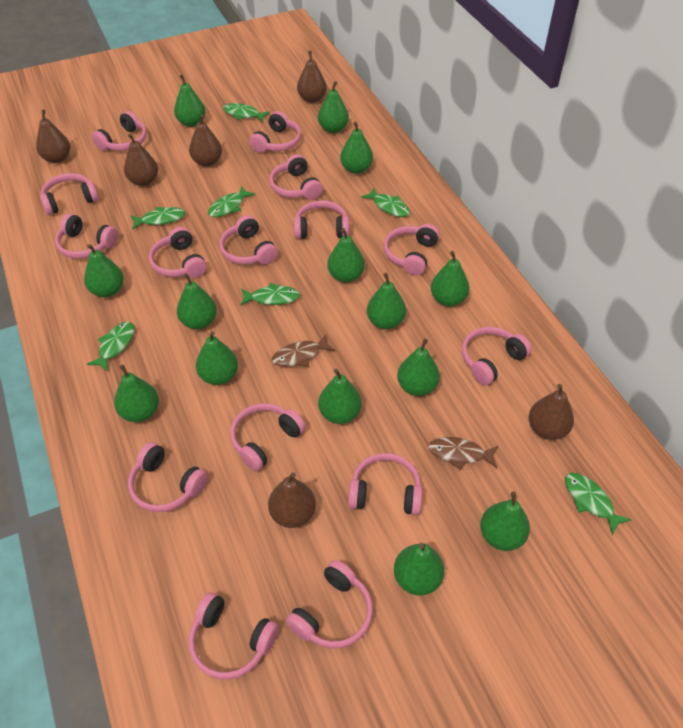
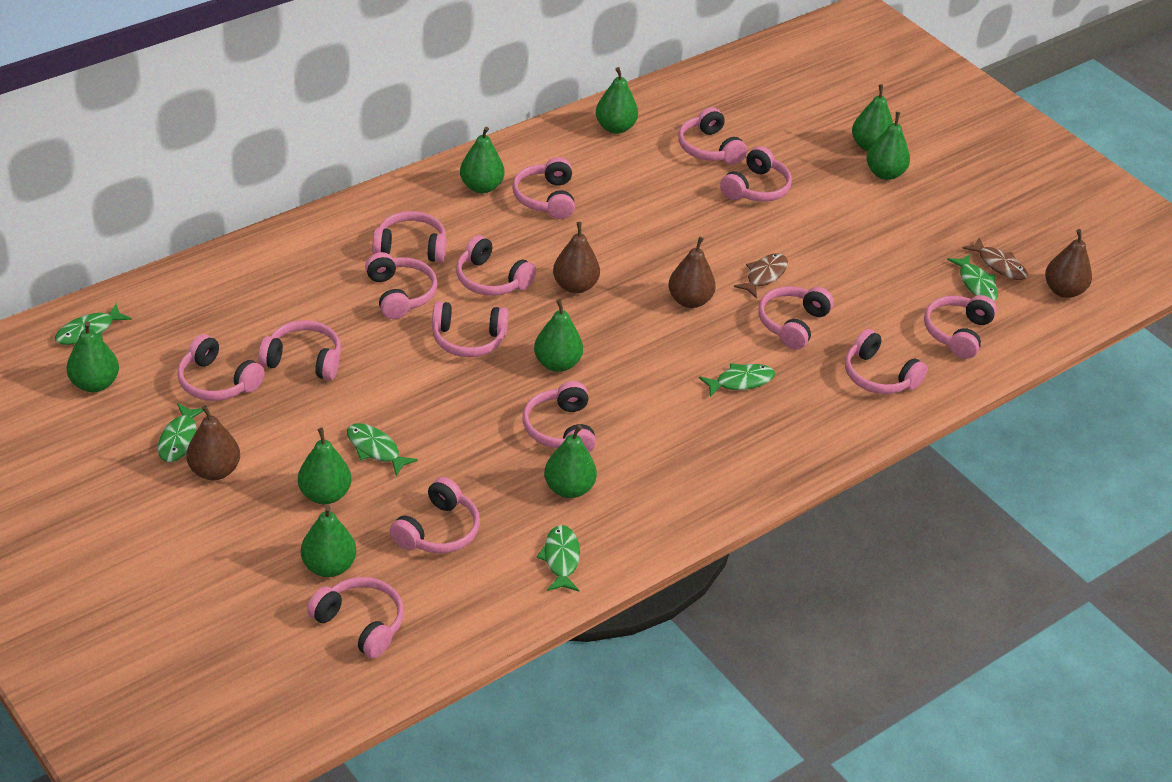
brown pear: [36,109,70,163] [124,134,158,186] [189,114,222,167] [268,472,316,528] [297,51,327,103] [529,384,574,440] = 6 -> [186,405,240,480] [553,222,600,293] [668,237,716,308] [1045,229,1092,298] = 4
green fish: [87,322,134,372] [130,207,186,230] [208,186,255,217] [223,103,270,122] [240,283,300,306] [361,188,410,217] [565,473,632,535] = 7 -> [55,303,132,345] [158,403,203,462] [347,423,418,476] [536,525,580,592] [699,363,775,397] [947,254,998,301] = 6
green pear: [84,244,124,298] [114,365,159,422] [174,75,206,127] [177,273,217,329] [196,331,238,385] [318,81,349,133] [318,368,362,424] [327,228,365,283] [340,121,373,174] [367,273,406,329] [394,543,445,596] [397,338,440,396] [431,251,470,306] [480,492,530,551] = 14 -> [66,321,119,392] [298,428,351,504] [301,505,356,577] [460,127,504,193] [534,299,583,372] [544,425,597,498] [596,67,638,134] [852,85,893,151] [867,112,910,180] = 9

